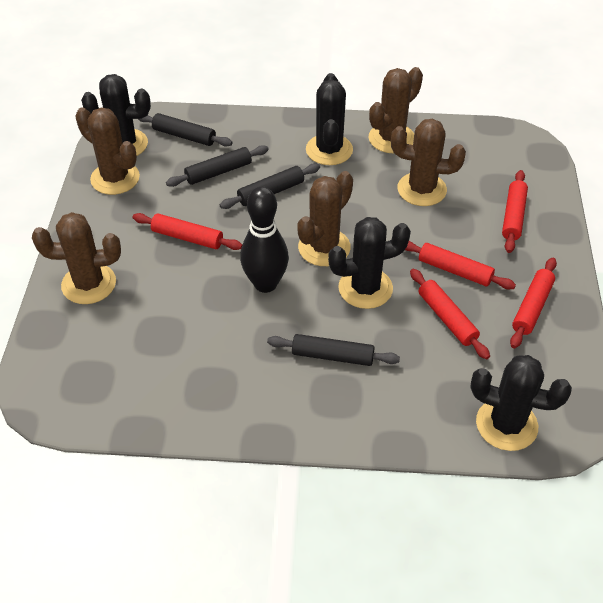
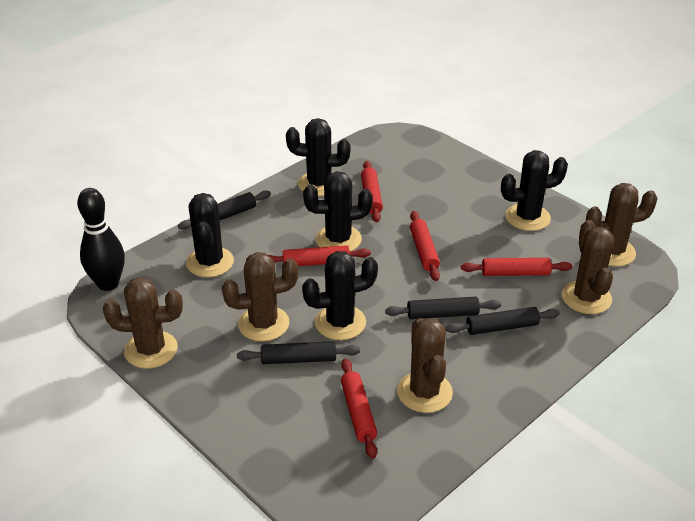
black cactus: [81,74,151,156] [306,73,353,165] [328,217,411,309] [470,355,572,451] = 4 -> [186,193,234,277] [286,118,351,196] [302,251,378,340] [303,171,373,251] [501,150,568,231] = 5

